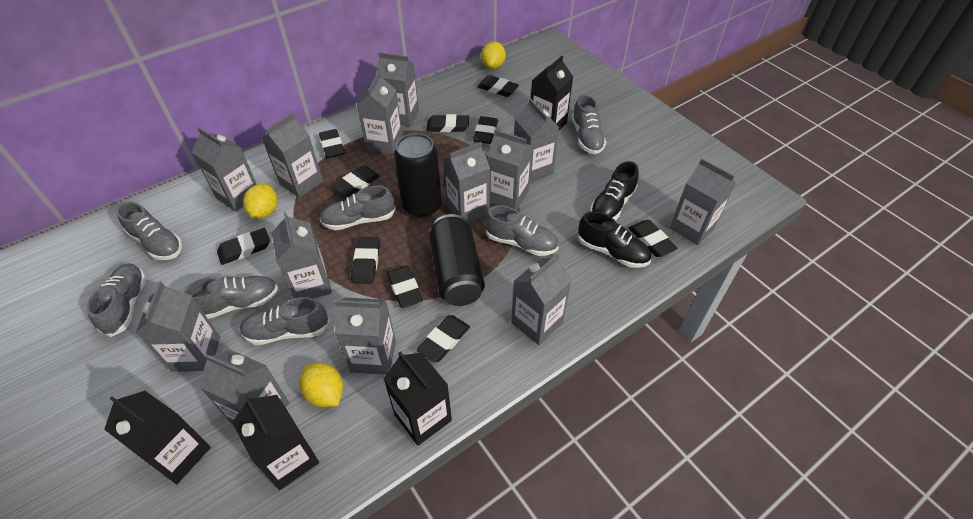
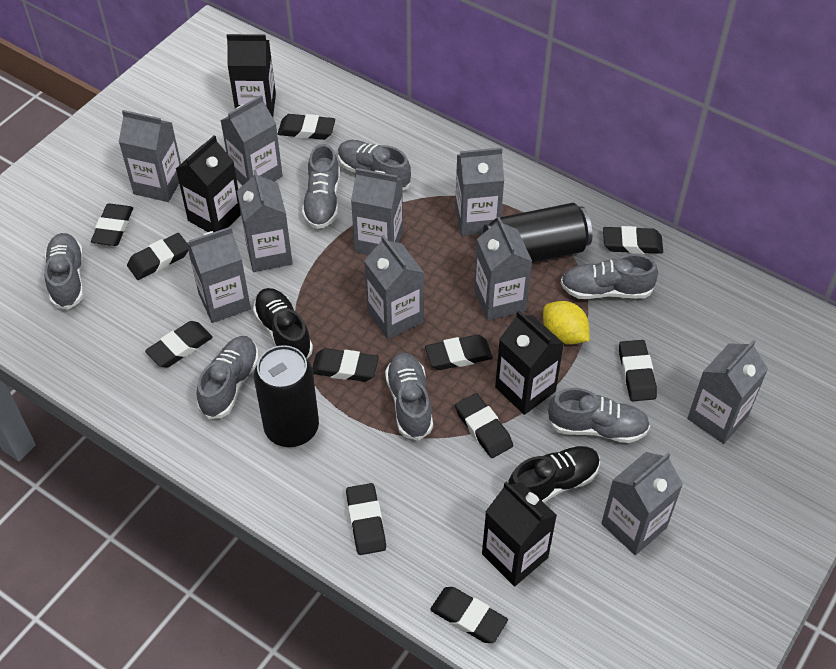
black eraser: [217,228,270,265] [319,129,345,158] [332,166,380,197] [351,237,380,284] [387,266,423,308] [416,315,470,362] [426,114,469,132] [473,116,498,144] [477,75,519,97] [629,220,678,257] = 10 -> [91,203,133,246] [127,233,188,280] [145,321,213,368] [278,114,335,140] [312,348,379,382] [346,483,386,555] [425,335,493,370] [430,587,508,643] [455,393,513,458] [603,226,663,254] [619,340,657,401] = 11
grey carton: [136,282,220,372] [192,127,256,212] [199,349,289,423] [262,113,323,198] [272,212,332,299] [335,297,396,375] [357,72,403,154] [377,52,419,127] [443,142,490,223] [487,130,532,210] [511,254,572,345] [514,98,559,183] [670,158,736,245] = 13 -> [119,110,181,202] [187,227,251,323] [220,95,283,185] [237,170,293,272] [351,168,403,255] [364,235,424,339] [455,147,504,236] [474,217,532,321] [601,452,683,555] [687,340,768,444] = 10
yellow lemon: [243,184,277,219] [300,363,343,407] [481,42,506,69] = 3 -> [543,301,589,345] = 1

